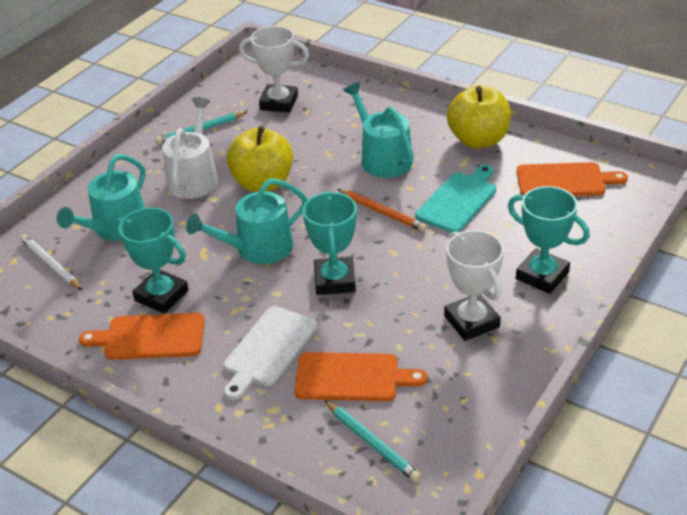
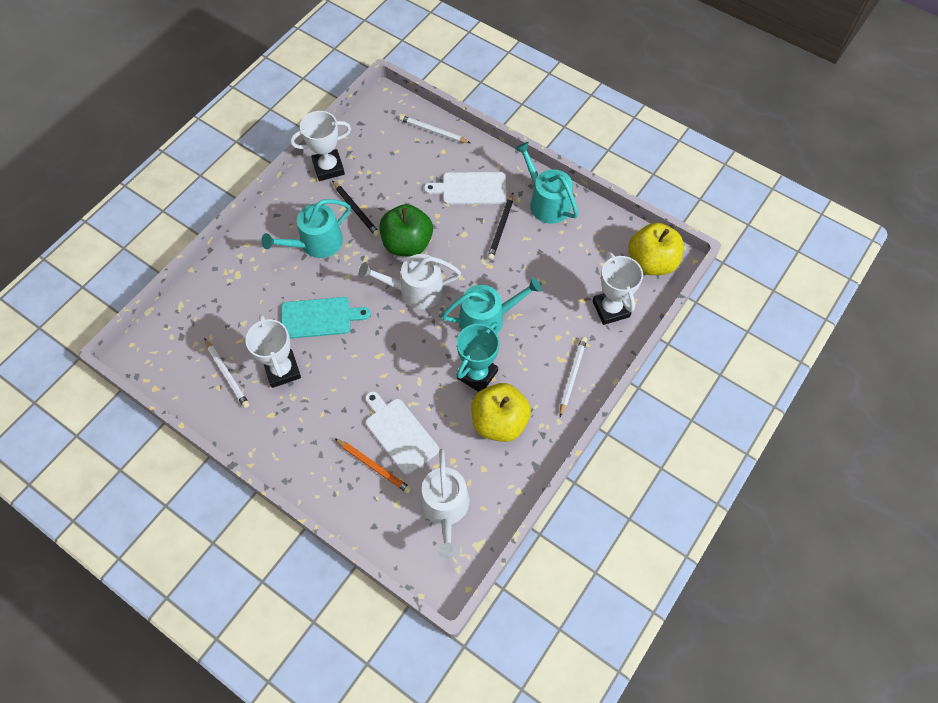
black pencil: none = 0 -> [332,181,380,237] [487,193,513,260] = 2
green apple: none = 0 -> [379,204,433,257] = 1
orange cutting board: [79,313,205,360] [294,352,427,401] [517,162,628,196] = 3 -> none = 0
turquoise pencil: [155,112,247,144] [324,400,421,482] = 2 -> none = 0
turquoise trophy: [114,208,189,314] [303,191,357,295] [508,186,590,294] = 3 -> [457,322,500,392] = 1
white cutting board: [224,306,317,400] = 1 -> [365,391,439,475] [424,172,506,204] = 2
white pencil: [20,234,82,290] = 1 -> [204,338,250,408] [399,115,470,143] [560,337,587,417] = 3
white trophy: [239,26,309,113] [444,230,504,341] = 2 -> [245,315,301,388] [290,111,351,181] [593,252,643,325] = 3
white watering can: [162,97,218,199] = 1 -> [359,254,461,309] [421,449,469,559] = 2

